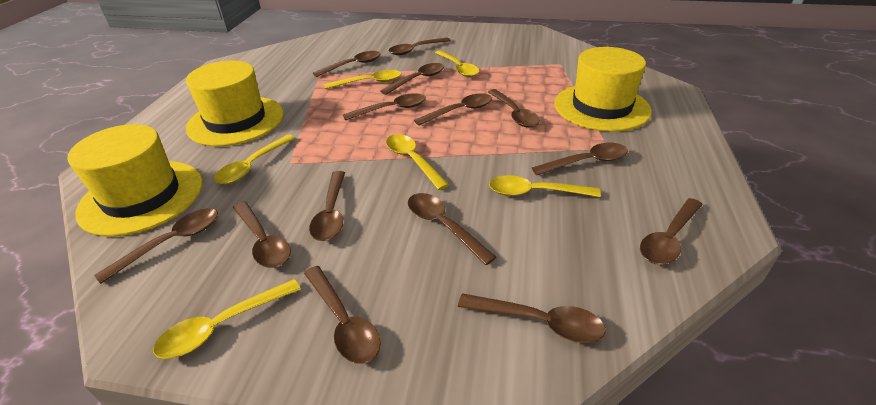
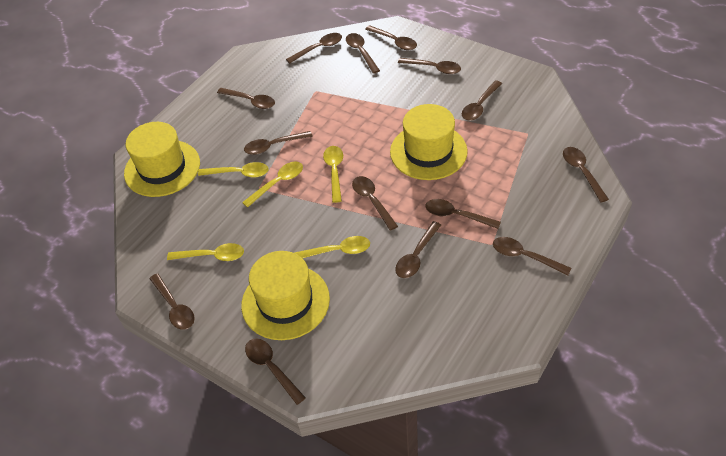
yellow spoon: [153,279,301,359] [214,134,295,184] [324,70,401,89] [386,134,449,190] [435,50,479,77] [489,175,601,197] = 6 -> [167,243,244,261] [198,162,269,178] [242,162,303,208] [295,236,370,258] [323,146,343,203] = 5

